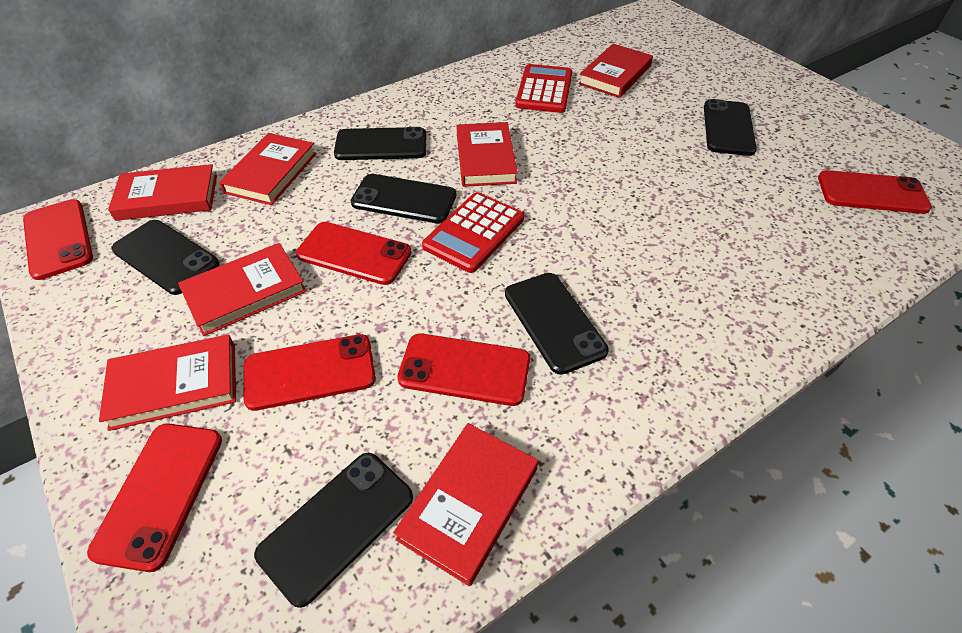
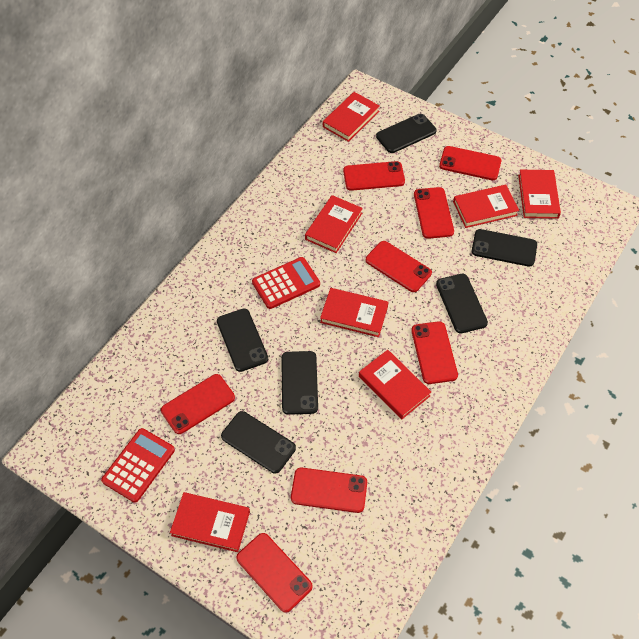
red phone: [23,199,93,280] [87,423,222,572] [243,334,376,411] [296,222,412,285] [397,333,530,406] [818,170,932,214] = 6 -> [161,374,235,434] [236,533,313,613] [291,467,367,513] [343,161,405,191] [366,241,432,292] [411,321,458,384] [414,187,454,239] [439,146,502,180] = 8

